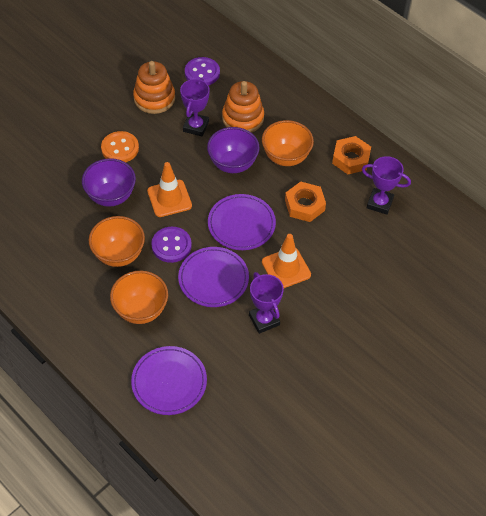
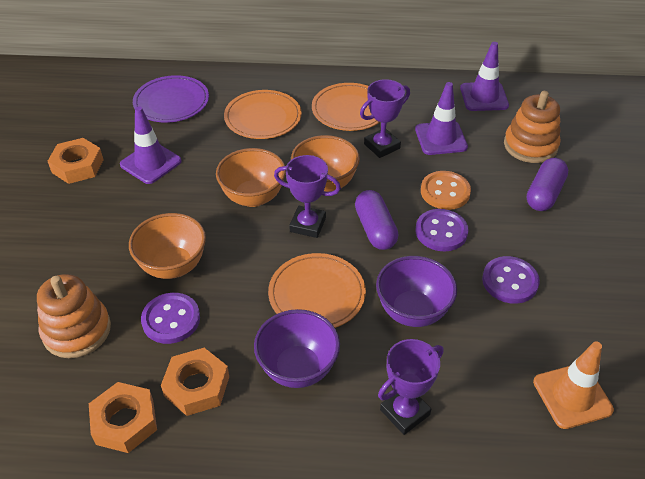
orange nut: [285,182,326,222] [332,136,371,174] = 2 -> [48,138,104,184] [89,382,157,453] [161,348,229,416] = 3
orange plate: none = 0 -> [224,90,302,139] [268,253,366,328] [312,83,380,131] = 3
orange traffic cone: [147,162,192,217] [262,234,311,288] = 2 -> [533,342,614,429] = 1
purple button: [151,227,192,263] [185,57,220,85] = 2 -> [141,293,200,344] [416,209,468,251] [482,256,540,304] = 3
purple capsule: none = 0 -> [355,190,398,250] [527,158,568,211] = 2
purple plate: [131,346,207,415] [178,247,249,307] [208,194,276,250] = 3 -> [133,75,209,123] = 1
purple traffic cone: none = 0 -> [120,106,182,184] [415,82,468,155] [460,42,509,111] = 3

